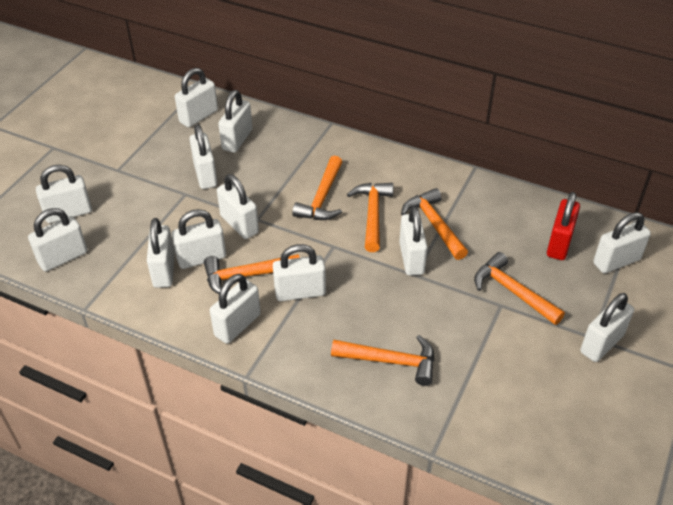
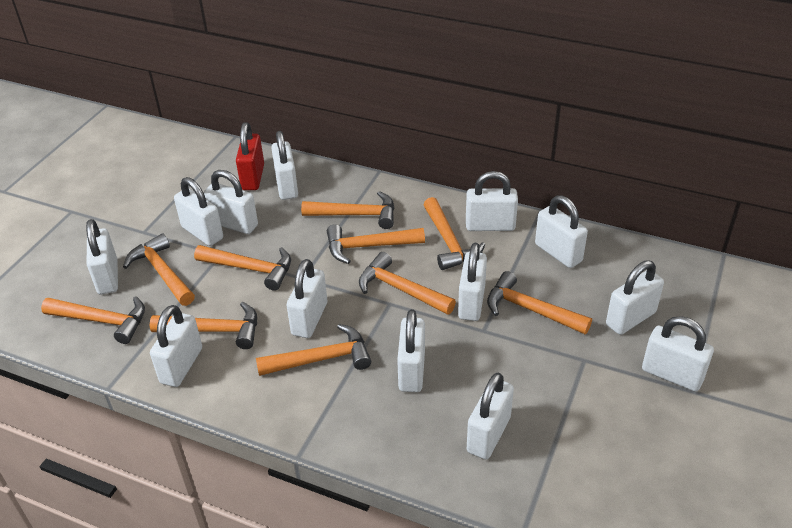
orange hammer: [204,254,300,294] [292,156,343,220] [331,335,434,386] [347,183,394,252] [401,188,468,260] [474,252,565,325] = 6 -> [41,296,145,344] [123,234,195,306] [150,302,257,349] [194,245,291,291] [256,324,371,376] [301,191,395,229] [327,224,425,264] [359,252,456,315] [423,197,485,270] [487,271,592,334] = 10

